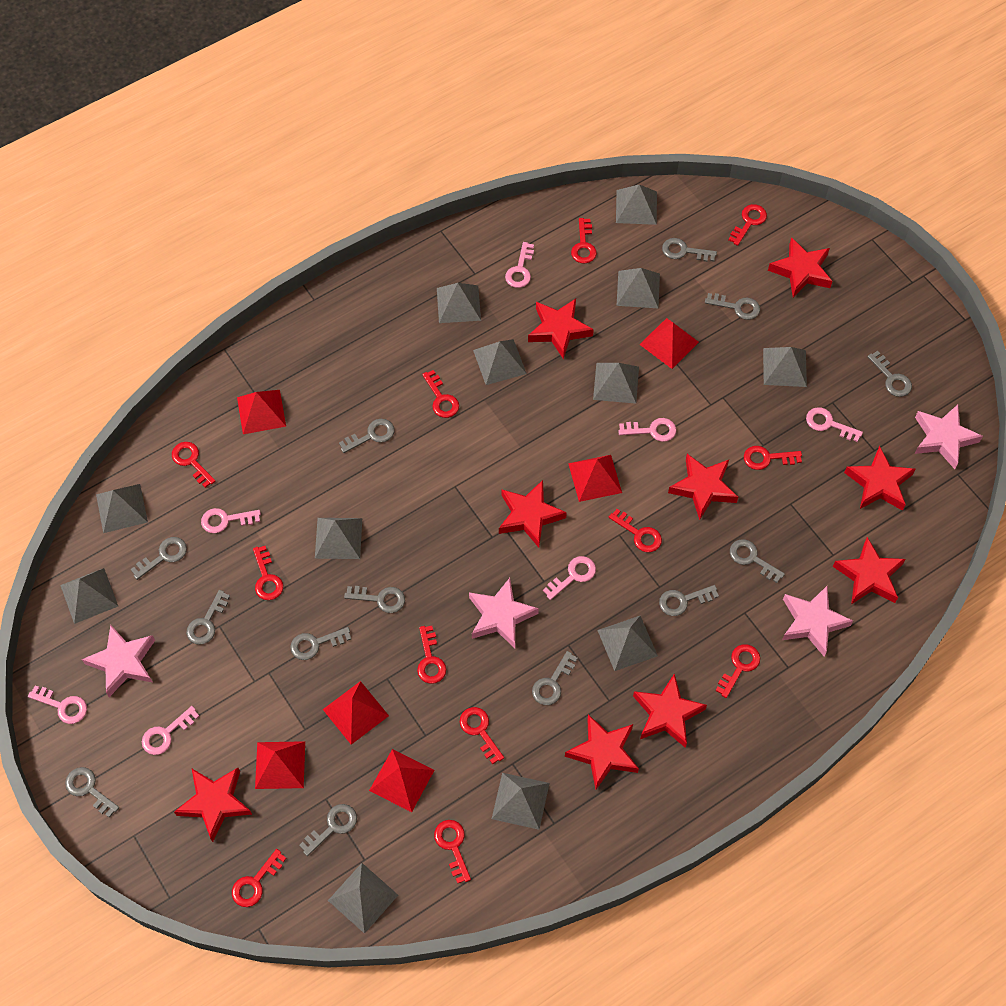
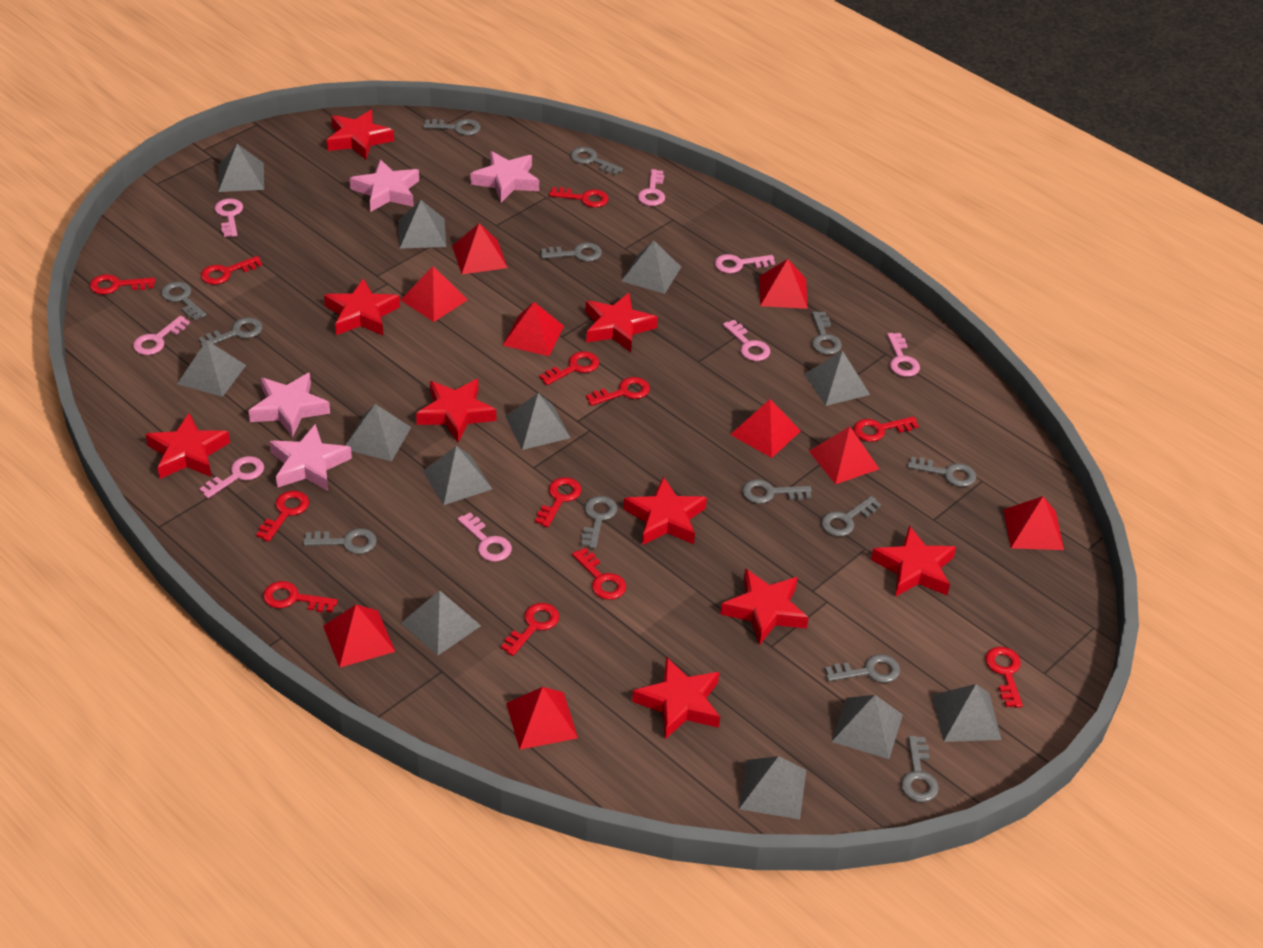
pink key: [28,685,87,724] [142,706,199,755] [201,508,261,533] [505,242,534,288] [543,556,596,600] [618,418,676,442] [806,407,863,442] = 7 -> [133,316,190,355] [199,456,264,498] [215,198,243,237] [457,513,512,562] [638,169,665,206] [714,254,775,273] [723,320,770,361] [887,333,920,377] = 8
red pyramid: [237,390,286,434] [255,741,305,789] [323,681,389,745] [369,749,434,812] [568,455,622,502] [639,318,699,369] = 6 -> [323,605,395,668] [401,266,468,322] [452,223,508,274] [502,302,564,356] [506,687,578,750] [730,399,801,458] [760,259,808,309] [809,426,879,484] [1004,496,1064,550] = 9

